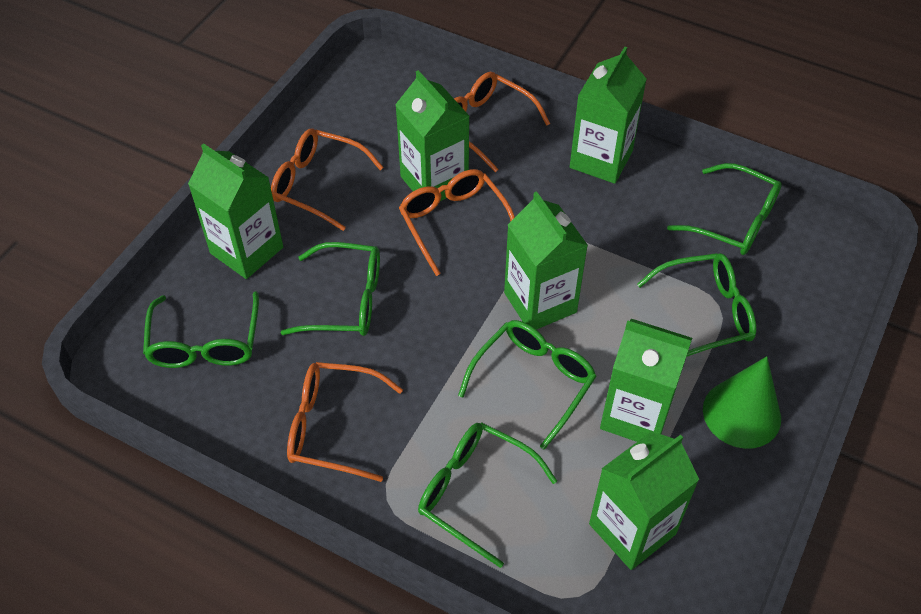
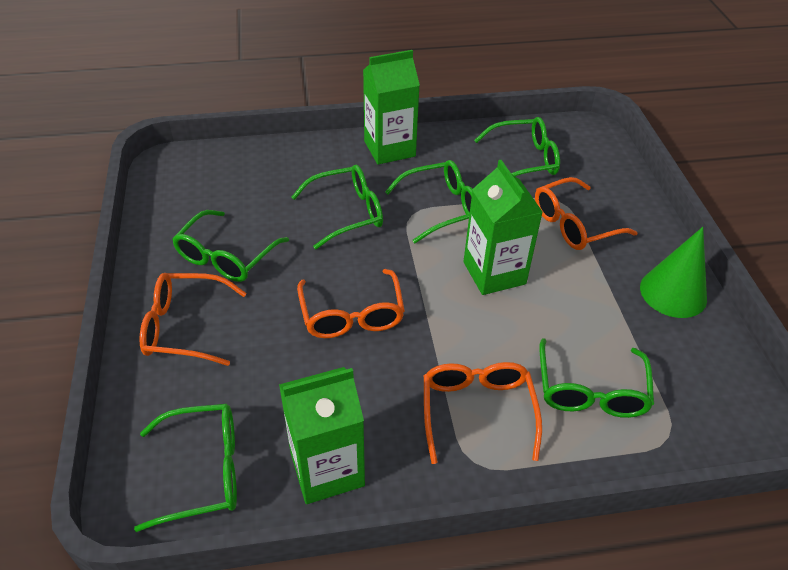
green carton: [188,143,283,279] [395,70,469,201] [504,191,588,330] [570,47,647,184] [589,431,700,570] [600,319,692,442] = 6 -> [279,367,365,504] [363,50,420,165] [463,160,543,295] = 3

